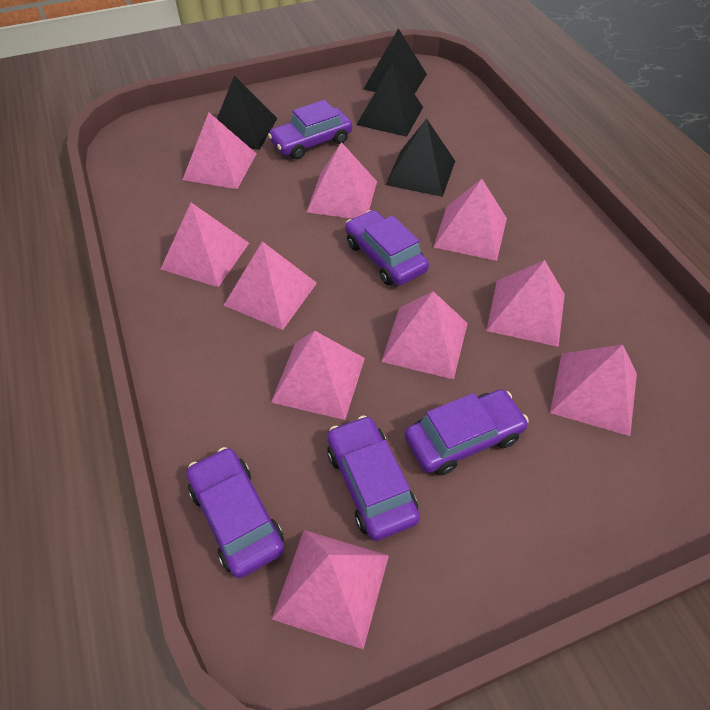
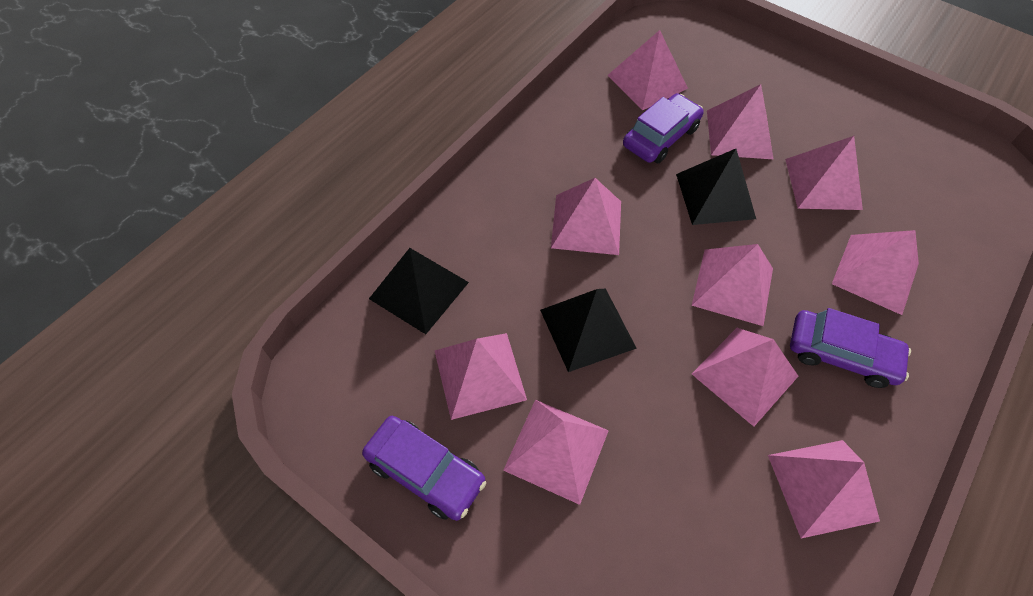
black pyramid: [217,76,277,150] [356,63,423,137] [363,28,427,94] [385,118,455,197] = 4 -> [369,248,469,334] [540,289,637,372] [676,149,756,225] = 3
purple car: [186,447,284,578] [268,100,352,159] [327,415,420,541] [345,210,429,286] [405,389,529,476] = 5 -> [362,416,486,521] [623,93,703,163] [790,308,911,388] = 3

